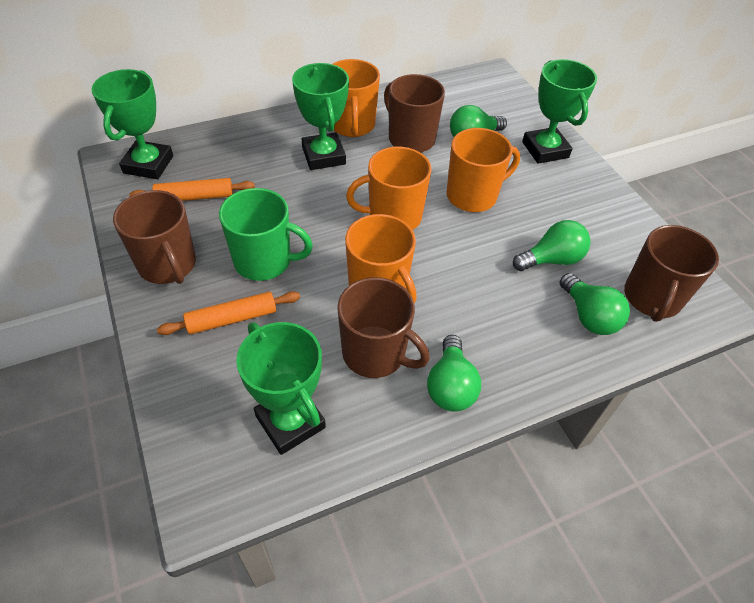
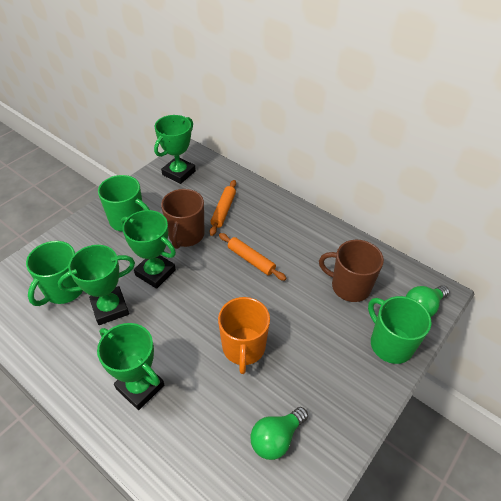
brown mug: [113,190,196,284] [338,277,430,378] [384,74,445,153] [624,225,719,322] = 4 -> [161,189,205,249] [319,240,384,302] = 2
green light bulb: [427,335,481,411] [450,105,507,137] [513,220,591,271] [560,273,630,335] = 4 -> [250,407,308,460] [406,285,449,317] = 2
green mug: [219,188,313,281] = 1 -> [26,241,83,306] [98,175,150,232] [368,296,431,364] = 3
orange mug: [333,59,380,137] [345,214,417,303] [346,147,432,230] [446,128,520,212] = 4 -> [218,297,270,374] = 1

